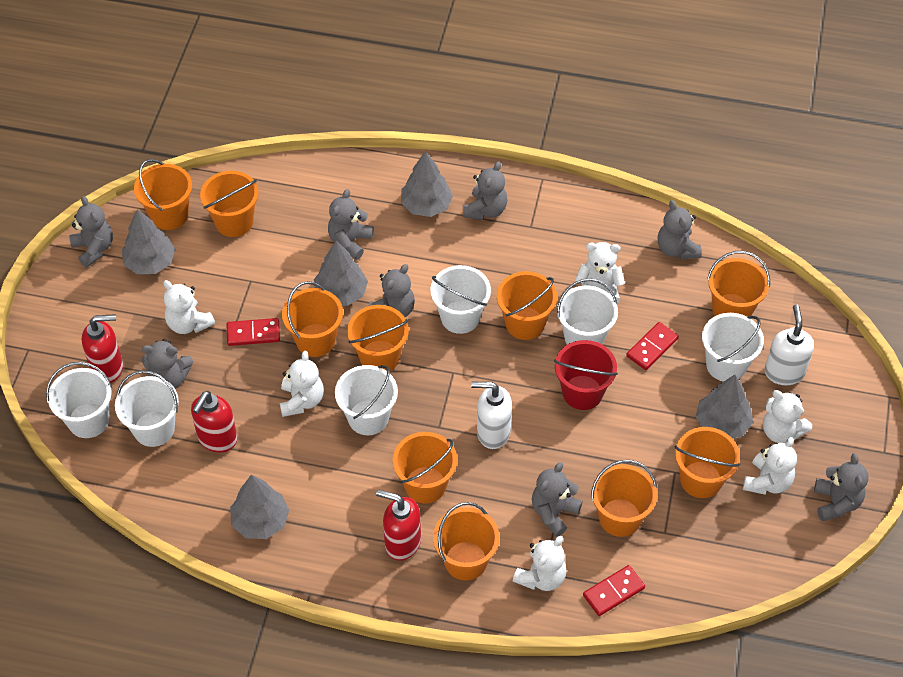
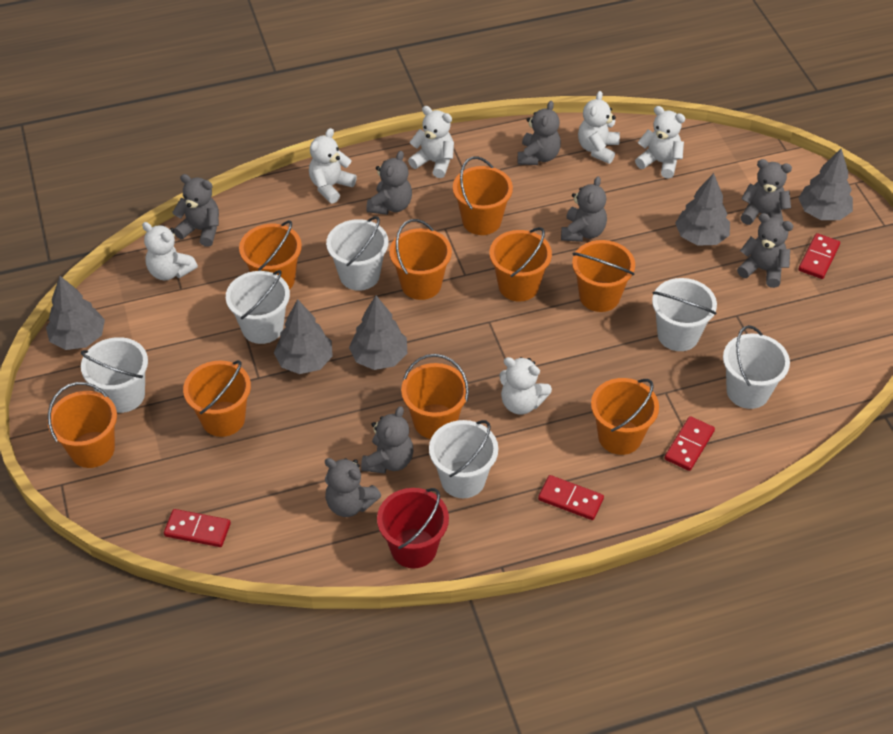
orange bucket: [134,159,192,230] [200,171,259,237] [282,281,343,357] [347,305,409,371] [393,432,457,503] [433,502,500,580] [497,271,557,340] [591,460,657,537] [675,427,740,498] [707,251,770,316] = 10 -> [48,382,117,468] [183,360,251,437] [239,220,302,289] [389,219,452,300] [401,354,469,439] [453,156,513,235] [489,227,552,302] [572,240,635,312] [591,378,659,455] = 9
red domino: [227,318,280,346] [583,565,645,616] [626,322,679,370] = 3 -> [164,509,231,547] [538,475,604,520] [665,416,715,471] [799,233,840,279] = 4
red soap dispenser: [82,314,123,383] [191,391,238,453] [376,489,421,561] = 3 -> none = 0
white soap dispenser: [471,382,512,449] [765,304,814,385] = 2 -> none = 0

